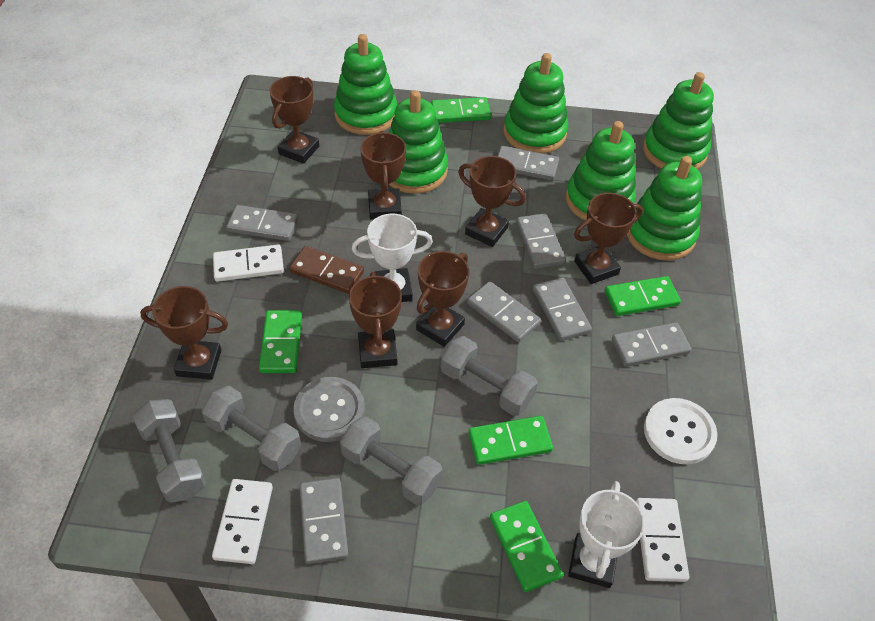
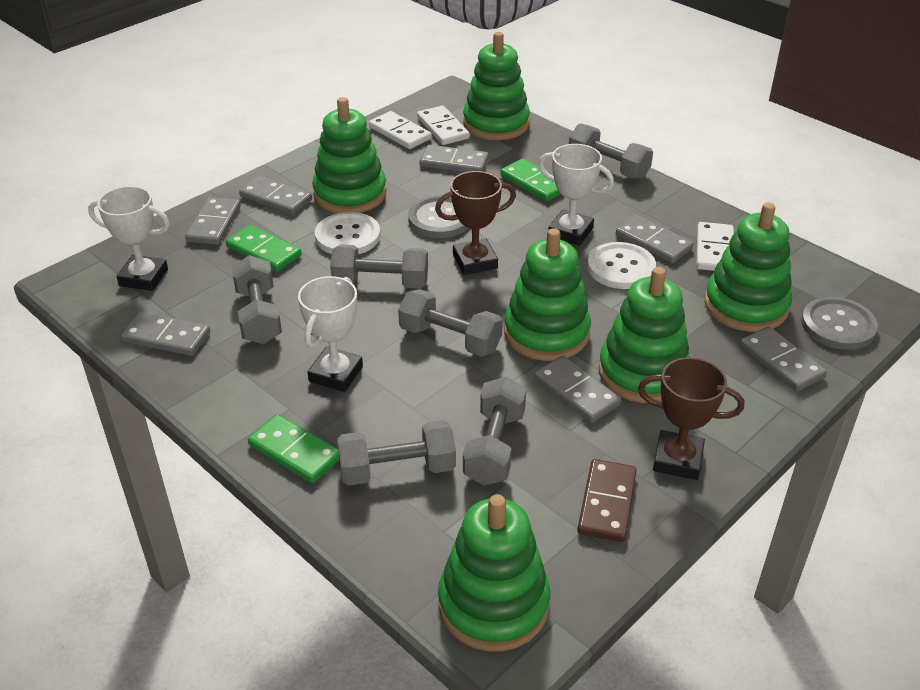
brown trophy: [140,286,228,380] [269,76,319,164] [349,272,402,368] [360,131,406,219] [416,251,469,347] [458,156,526,247] [574,193,643,284] = 7 -> [435,171,516,275] [638,357,744,480] = 2
green domino: [259,310,302,373] [431,97,491,123] [468,416,553,465] [490,501,563,592] [605,276,681,316] = 5 -> [226,225,302,272] [248,414,339,483] [500,158,561,202] = 3
grey button: [293,377,365,442] = 1 -> [408,195,468,238] [801,297,878,350] = 2
grey dumbbell: [133,399,206,503] [201,386,301,471] [340,416,443,505] [440,336,538,416] = 4 -> [232,255,282,344] [330,244,428,288] [337,420,456,486] [398,289,503,357] [463,377,526,485] [569,123,653,180] = 6
white button: [644,398,717,464] = 1 -> [315,212,380,254] [587,242,656,289] = 2
white trophy: [352,214,433,302] [568,481,645,588] = 2 -> [88,186,170,291] [298,276,363,392] [538,144,614,246] = 3

